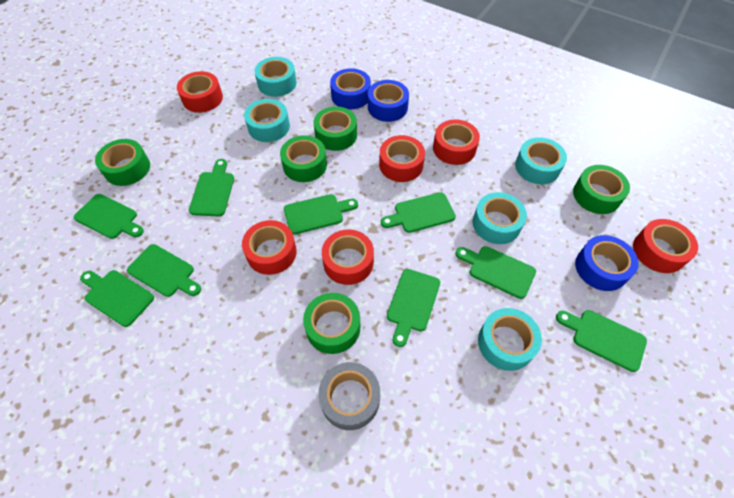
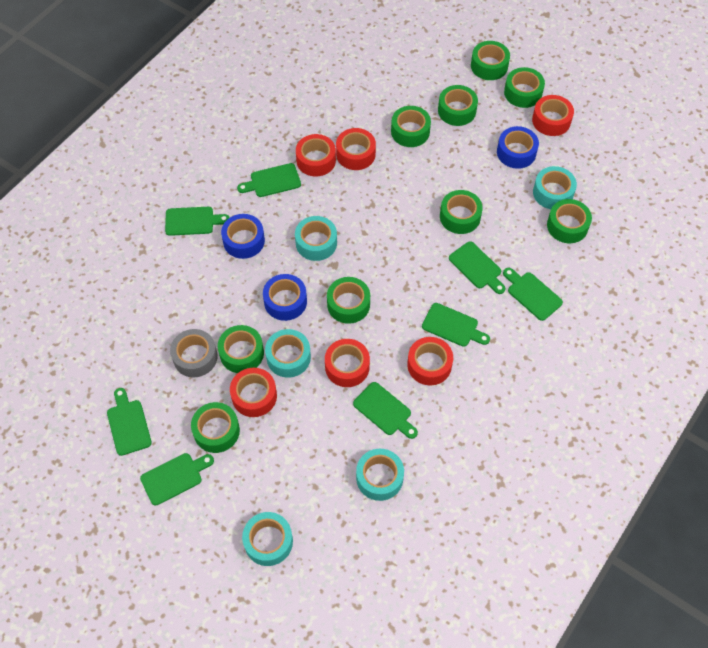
green cutting board: [74,194,144,239] [80,270,154,327] [127,244,201,297] [189,159,234,217] [284,194,358,235] [381,192,456,233] [387,269,440,347] [456,246,536,299] [556,310,647,372] = 9 -> [107,388,152,456] [140,453,214,505] [165,207,229,236] [237,163,301,197] [353,382,418,439] [422,303,490,347] [449,241,506,294] [503,268,563,321] = 8
green tape: [95,139,150,186] [280,135,327,182] [303,293,360,354] [314,107,357,151] [573,165,630,214] = 5 -> [191,402,240,453] [218,325,264,373] [327,277,370,324] [391,106,431,147] [438,85,478,126] [440,190,483,234] [471,41,510,80] [504,67,545,108] [547,199,592,243] = 9

